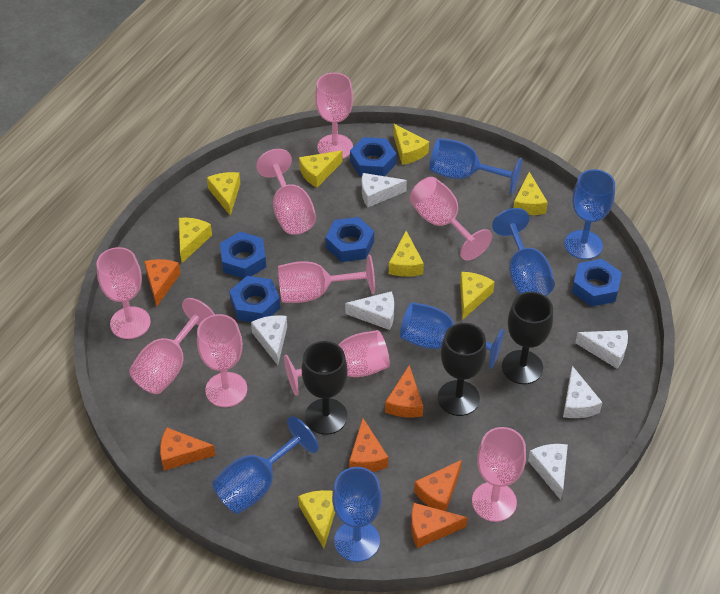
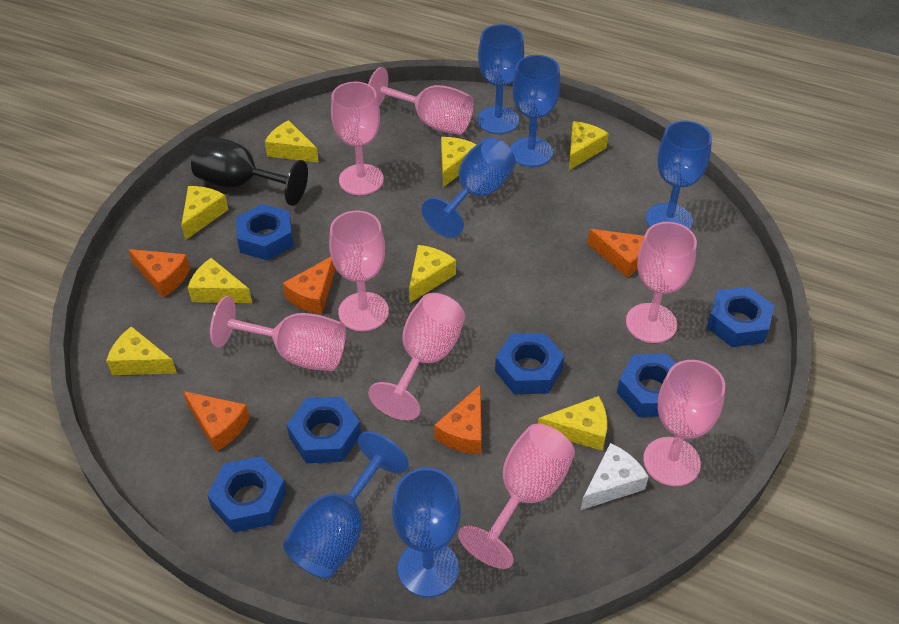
black goblet: [302,341,348,435] [438,323,487,416] [502,292,553,384] = 3 -> [191,136,308,206] = 1
blue nut: [220,232,266,279] [229,276,280,322] [326,217,374,262] [350,137,396,176] [572,259,622,307] = 5 -> [207,456,287,533] [236,204,293,261] [287,396,361,463] [495,333,565,394] [617,354,676,417] [707,286,774,347] = 6
orange cheese: [144,259,181,307] [160,428,216,471] [349,418,388,472] [385,365,423,418] [411,503,467,548] [414,460,462,511] = 6 -> [128,249,190,297] [183,391,250,452] [283,257,335,314] [434,385,482,454] [587,229,644,278] = 5
pink goblet: [97,247,151,339] [129,298,215,394] [197,314,247,407] [256,149,316,235] [278,255,375,303] [284,330,390,396] [315,73,353,159] [410,177,492,261] [472,427,526,522] = 9 -> [210,296,346,371] [329,211,389,331] [331,82,384,195] [368,67,474,135] [368,293,465,420] [458,424,575,569] [626,222,697,343] [643,360,725,486] = 8
white cheese: [251,315,287,365] [345,291,394,330] [362,173,407,208] [528,444,568,500] [563,366,603,418] [575,330,628,369] = 6 -> [581,443,649,510] = 1

